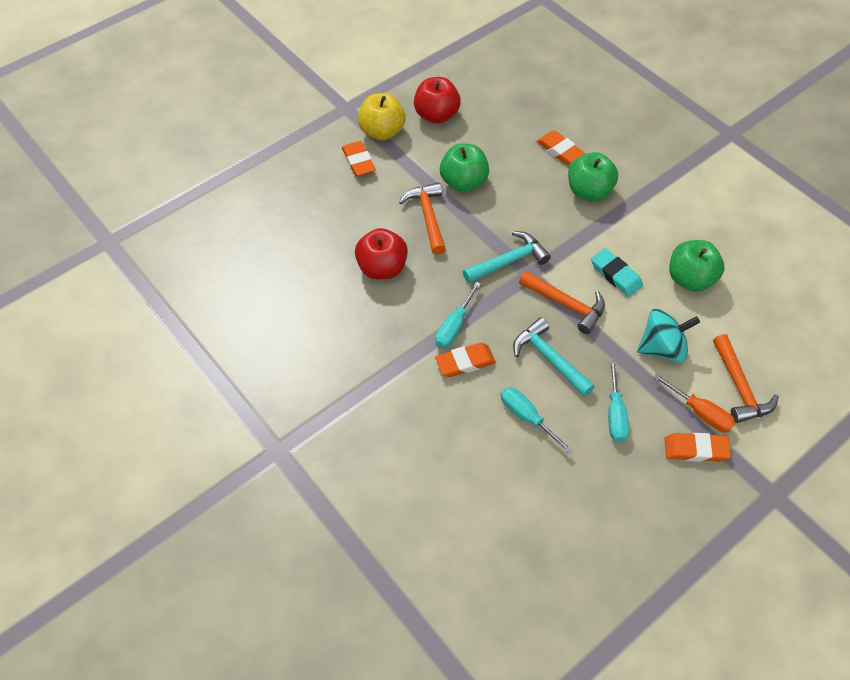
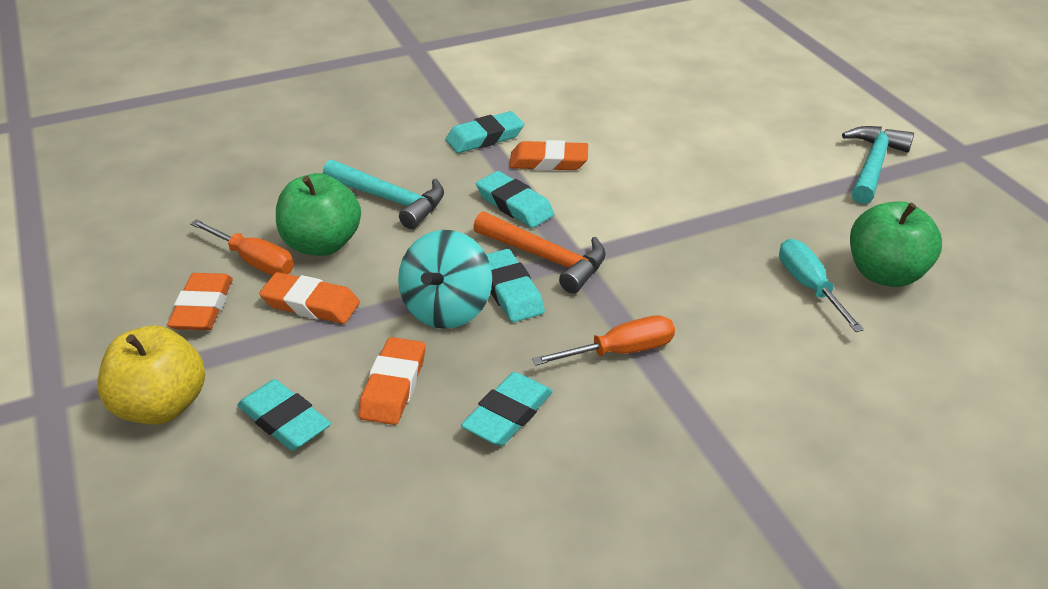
green apple: [440,143,489,192] [568,152,618,201] [669,240,725,292] = 3 -> [276,173,361,256] [850,201,942,287] = 2
orange hammer: [399,182,446,255] [519,271,605,334] [713,334,779,423] = 3 -> [473,211,606,293] = 1
orange screwdriver: [653,373,735,432] = 1 -> [190,219,294,275] [532,316,675,366] = 2
red apple: [355,228,408,279] [414,77,461,124] = 2 -> none = 0
turquoise eraser: [591,248,643,297] = 1 -> [237,379,331,451] [446,111,524,153] [461,372,553,446] [476,171,554,228] [486,249,545,322] = 5
turquoise screwdriver: [435,282,481,348] [501,387,573,453] [608,360,629,442] = 3 -> [779,239,864,332] = 1

